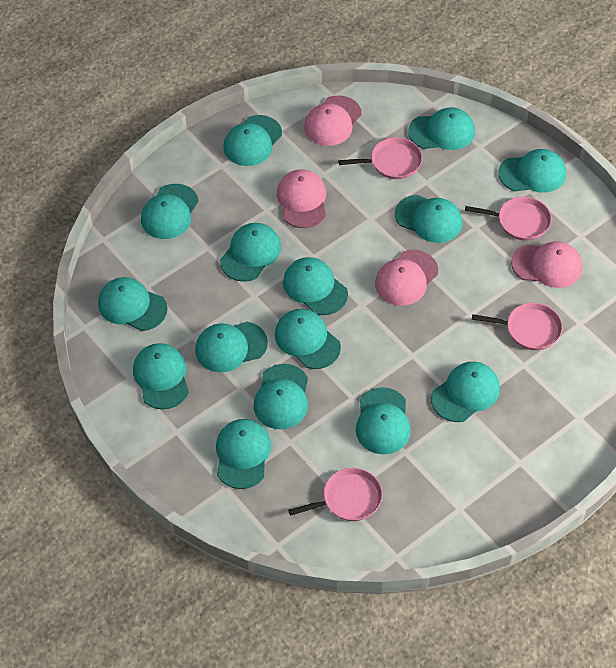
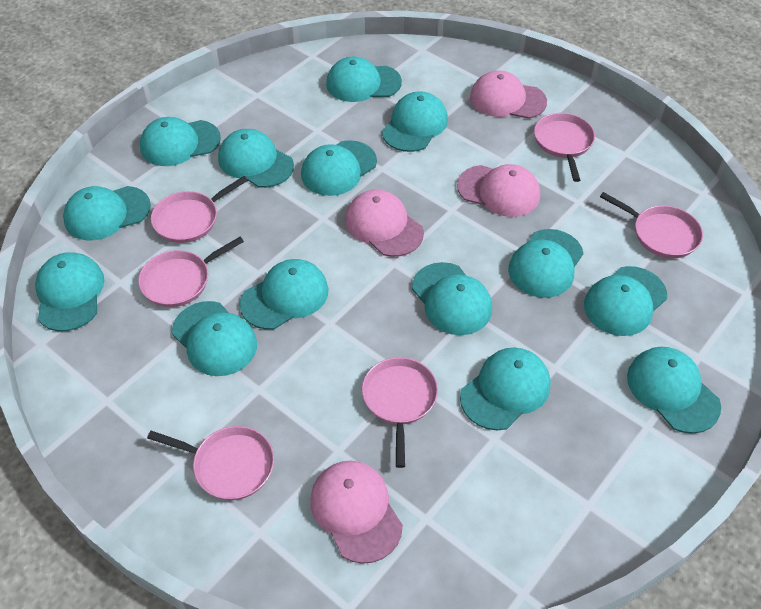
pink pan: [288,468,382,521] [338,137,422,179] [465,197,551,241] [472,303,563,350] = 4 -> [138,237,244,307] [147,426,274,500] [151,176,248,243] [362,357,438,468] [534,113,595,182] [600,192,703,258] = 6
turquoise cap: [98,277,168,331] [133,343,189,409] [141,184,199,239] [195,322,268,372] [216,419,271,489] [220,223,281,282] [223,115,282,166] [254,364,308,429] [275,309,341,369] [283,257,348,315] [356,387,411,455] [395,195,462,243] [408,107,475,150] [431,362,500,422] [498,149,566,193] = 15 -> [35,252,104,331] [63,186,151,240] [140,117,221,166] [172,301,257,376] [218,129,294,188] [239,259,329,330] [301,140,377,196] [326,57,402,102] [382,91,448,152] [412,262,492,335] [460,348,551,431] [508,229,583,298] [584,266,667,336] [627,347,721,434] = 14

